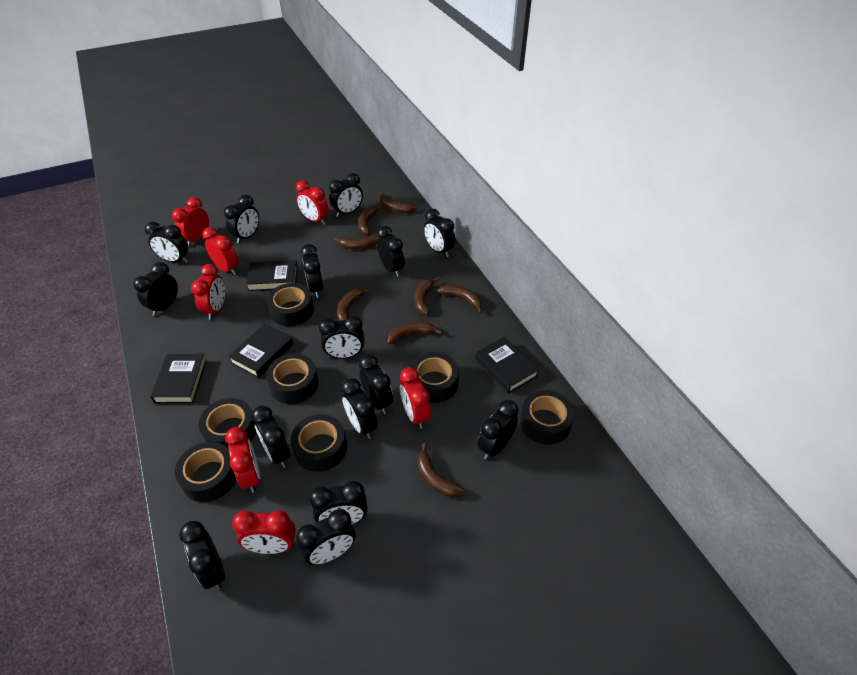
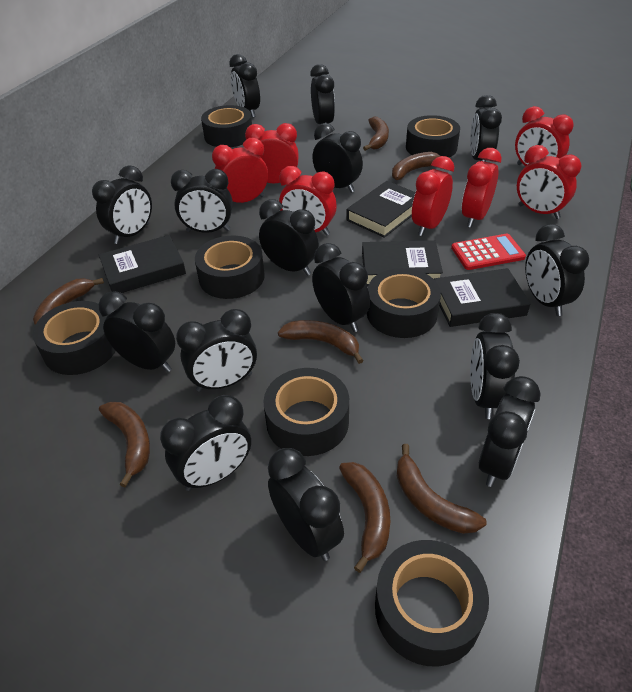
brown banana: [333,234,381,249] [337,288,370,321] [358,205,382,235] [380,192,417,213] [387,322,443,344] [415,277,439,315] [417,443,464,497] [438,285,483,313] = 8 -> [33,278,104,325] [99,402,150,488] [278,320,364,364] [339,462,390,573] [363,117,389,151] [392,152,450,180] [397,444,486,534] = 7
red calculator: none = 0 -> [451,234,526,270] = 1

